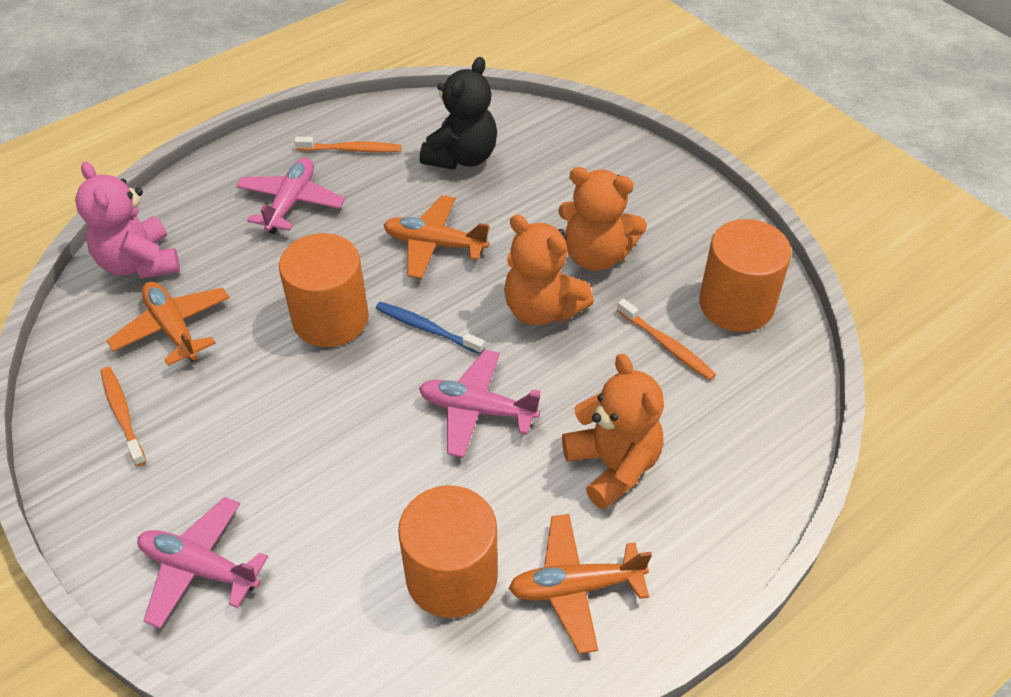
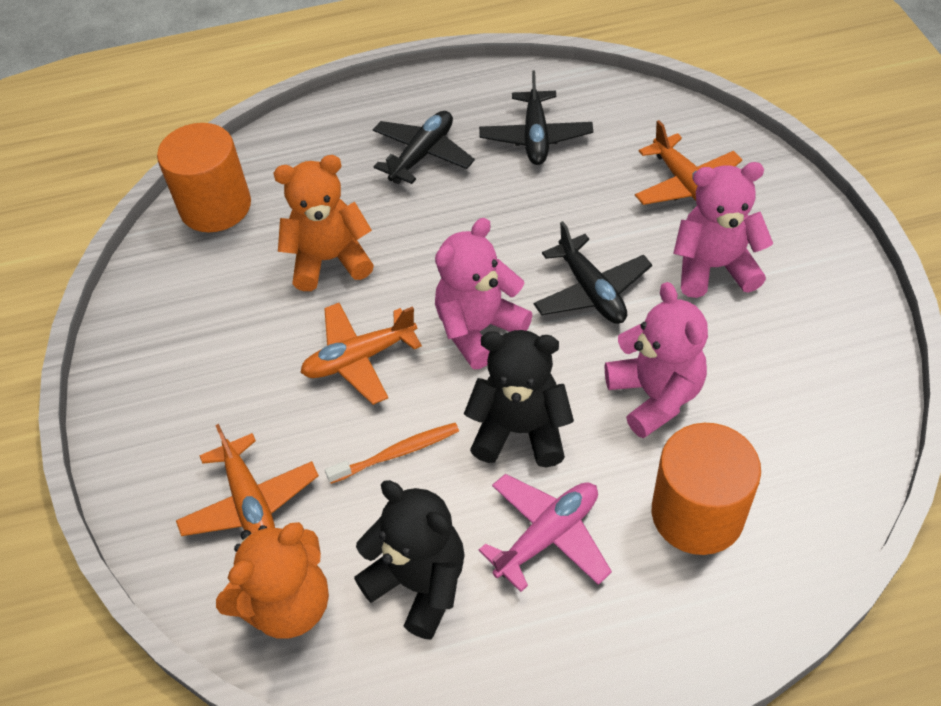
black plane: none = 0 -> [373,111,475,184] [479,70,593,165] [533,221,652,324] = 3
black teddy bear: [420,57,497,170] = 1 -> [354,480,465,639] [464,330,574,467] = 2
blue toothbrush: [376,302,485,354] = 1 -> none = 0
orange cylinder: [279,233,369,347] [398,485,498,618] [699,219,792,332] = 3 -> [157,123,251,232] [652,423,761,555] = 2
orange teddy bear: [504,215,594,326] [558,167,647,271] [562,354,664,509] = 3 -> [216,522,329,638] [274,155,374,291] = 2
orange toothbrush: [101,367,146,466] [294,137,401,152] [617,298,716,380] = 3 -> [325,423,459,484] = 1
pink plane: [137,497,268,629] [236,158,345,234] [419,350,541,458] = 3 -> [479,474,612,592] = 1
pink teddy bear: [75,161,180,279] = 1 -> [435,218,533,369] [605,282,708,439] [673,162,773,298] = 3

